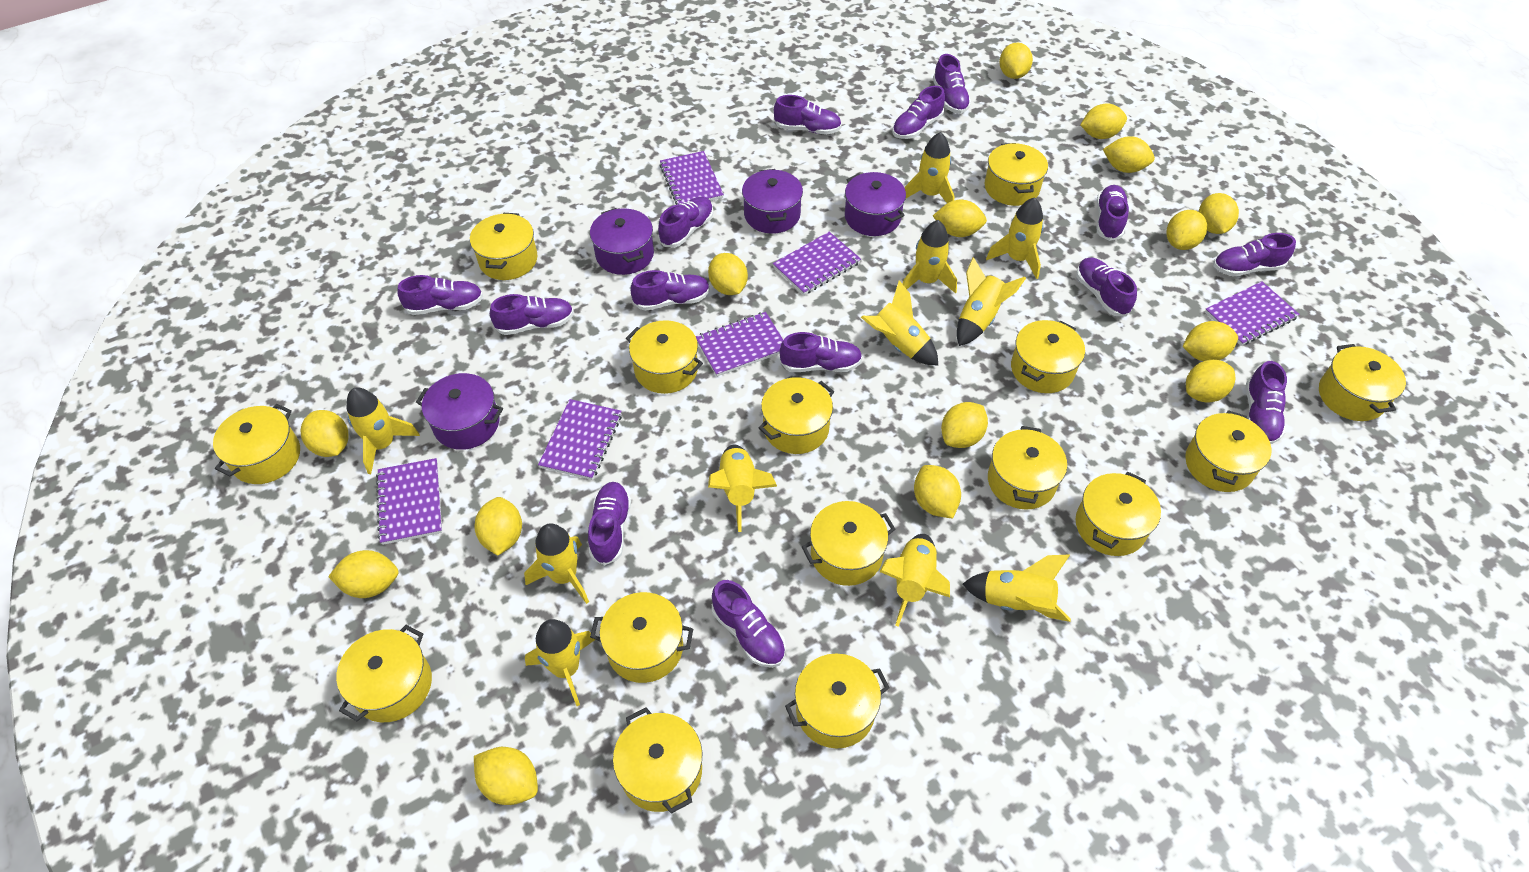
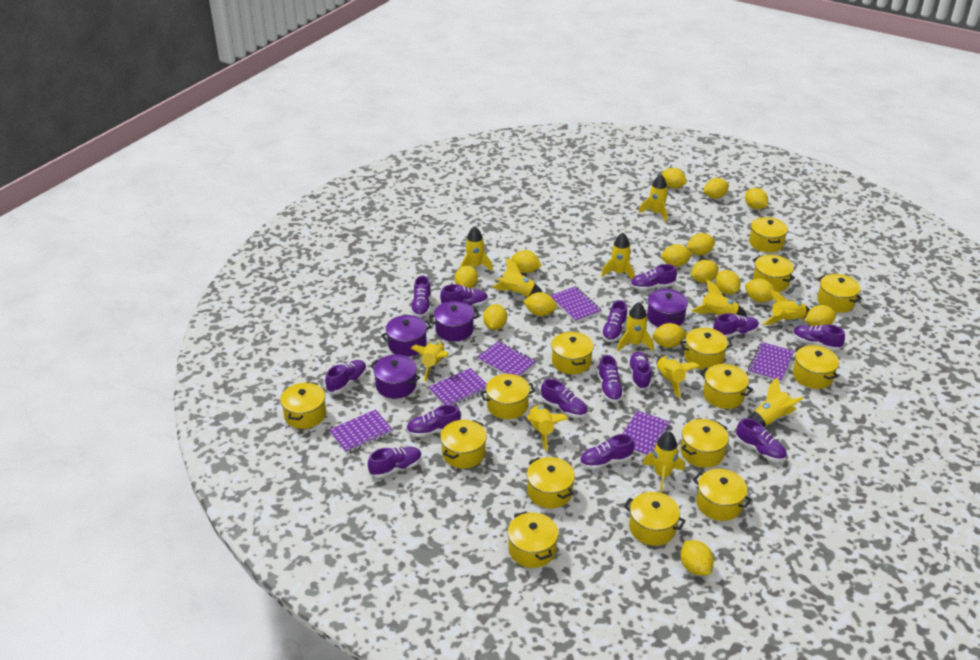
yellow rocket: [346,387,420,474] [524,523,589,604] [525,619,595,706] [708,444,777,532] [861,280,938,365] [879,534,950,627] [902,220,957,294] [905,132,954,203] [957,257,1026,346] [963,555,1071,622] [986,197,1044,279] = 11 -> [411,341,449,382] [460,226,493,271] [492,257,542,297] [527,405,568,451] [601,233,634,279] [617,302,654,351] [639,174,668,222] [643,431,684,493] [656,356,700,398] [691,280,747,317] [750,377,804,427] [763,290,810,325] = 12

